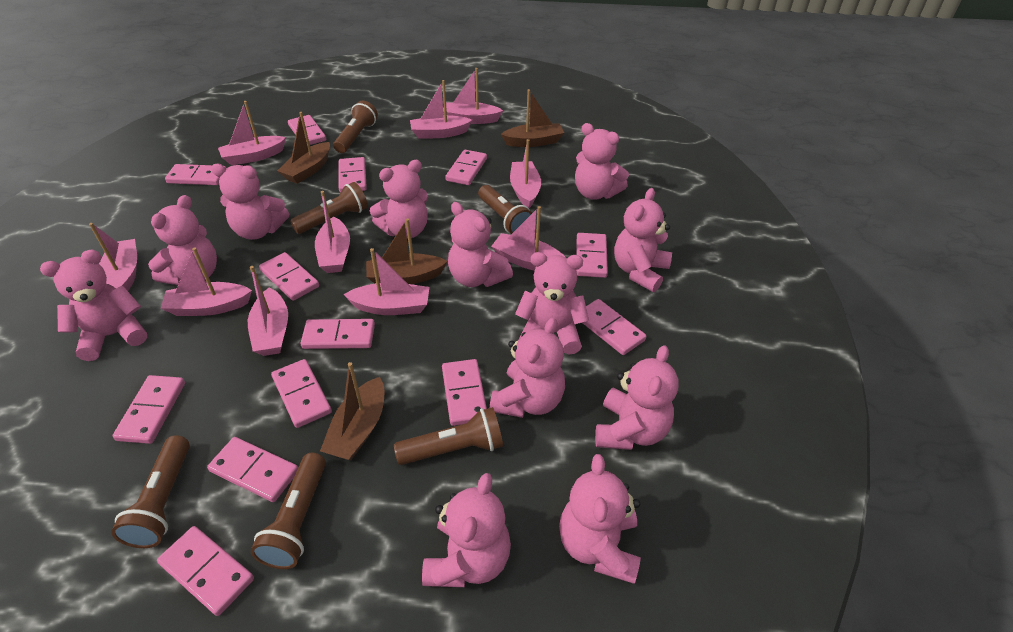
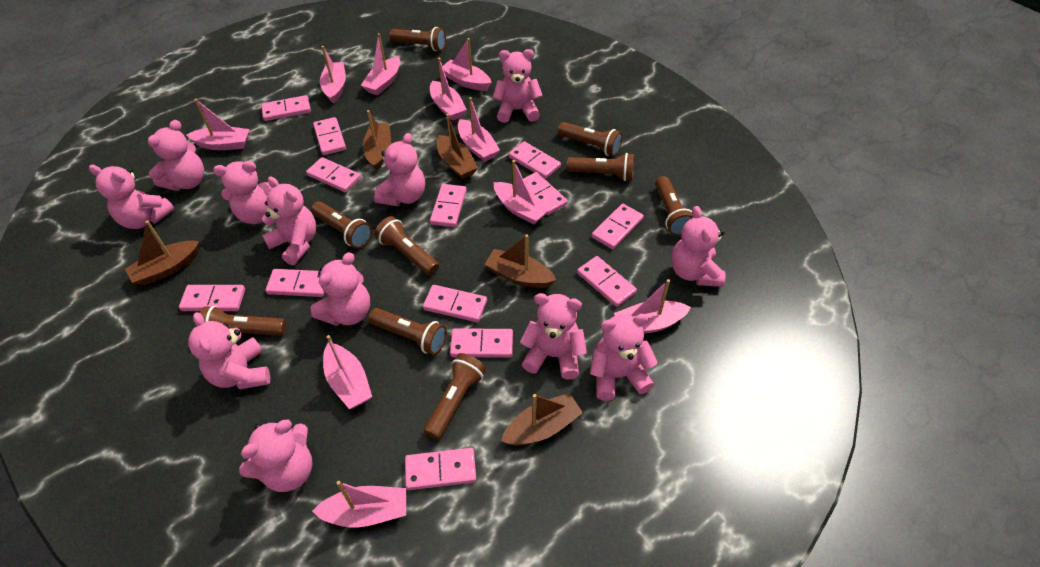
brown boat: [277,112,330,184] [320,362,384,461] [366,218,448,284] [501,89,564,147] = 4 -> [125,220,199,285] [363,110,391,171] [437,114,478,179] [485,234,556,288] [501,393,583,446] = 5
brown flashlight: [111,435,190,548] [251,453,326,569] [290,182,368,234] [333,101,378,153] [394,407,503,465] [478,185,532,234] = 6 -> [200,306,286,336] [311,201,372,248] [368,308,447,355] [375,216,439,276] [389,27,446,51] [424,353,486,439] [558,122,623,156] [567,153,634,181] [655,176,693,236] = 9

